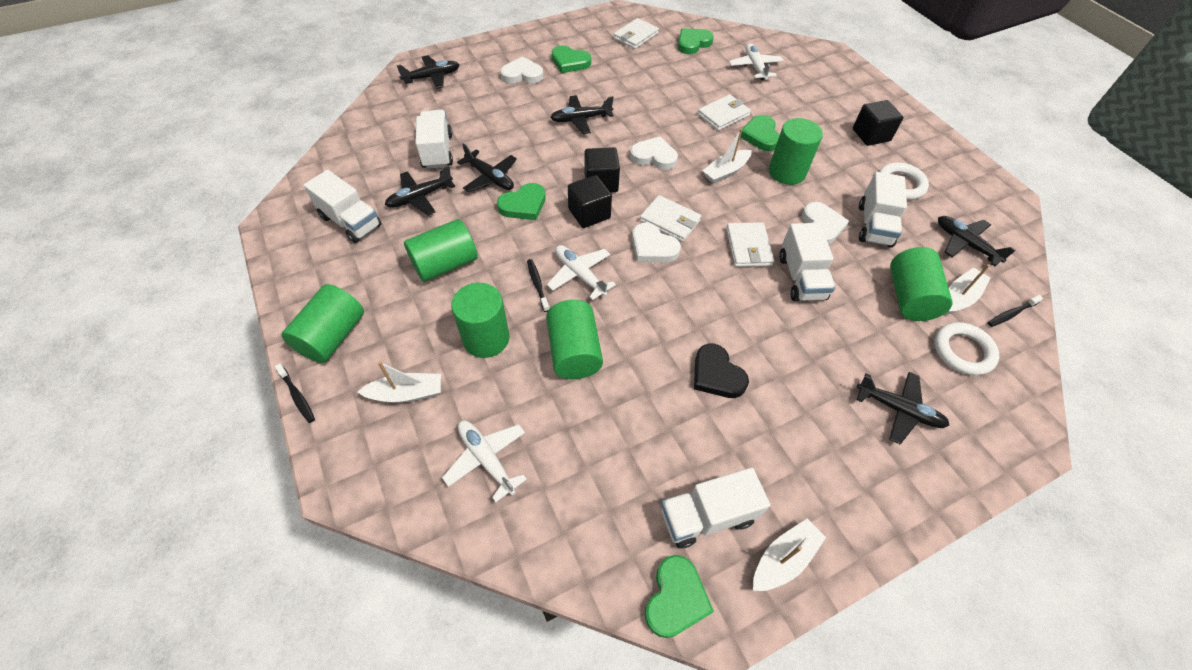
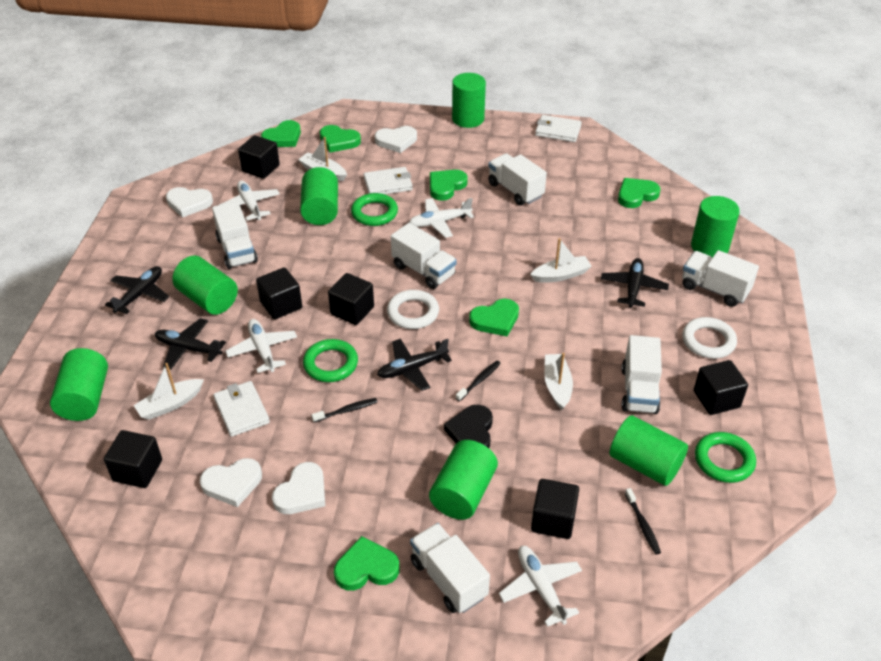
black cube: [568,175,612,228] [585,147,620,193] [853,100,904,146] = 3 -> [104,430,162,488] [238,135,280,179] [256,267,302,319] [328,273,374,325] [531,479,579,539] [694,360,748,415] = 6
black plane: [385,166,455,215] [397,55,460,89] [457,143,517,192] [550,95,614,134] [857,372,950,444] [938,216,1016,266] = 6 -> [105,266,169,314] [155,318,226,369] [377,339,452,391] [601,258,669,308] = 4
green cylinder: [281,284,364,363] [404,219,478,282] [451,283,510,358] [546,300,603,379] [769,118,823,185] [890,247,953,321] = 6 -> [50,348,108,421] [172,255,238,315] [300,167,338,225] [429,440,498,520] [452,73,486,128] [610,415,688,486] [691,196,740,258] = 7
green heart: [497,183,546,220] [552,45,591,73] [645,555,714,638] [678,28,714,54] [740,115,780,151] = 5 -> [261,120,301,147] [320,125,361,152] [334,536,400,591] [430,170,468,201] [469,299,519,336] [618,178,661,208] = 6
green ring: none = 0 -> [303,339,358,382] [351,193,398,226] [695,432,756,483] = 3
white plane: [442,421,527,502] [547,245,616,300] [729,43,784,80] = 3 -> [220,180,280,221] [225,319,297,373] [409,198,474,238] [499,546,582,627] = 4
white truck: [304,170,381,243] [415,110,453,169] [661,468,770,548] [779,223,835,301] [859,172,907,248] = 5 -> [212,201,258,269] [391,223,457,289] [410,523,490,613] [488,153,547,206] [621,335,662,414] [682,250,759,307] = 6
white wallet: [614,18,659,49] [640,195,701,242] [698,95,751,131] [726,222,774,267] = 4 -> [213,381,270,437] [363,167,413,194] [535,115,582,142] = 3

